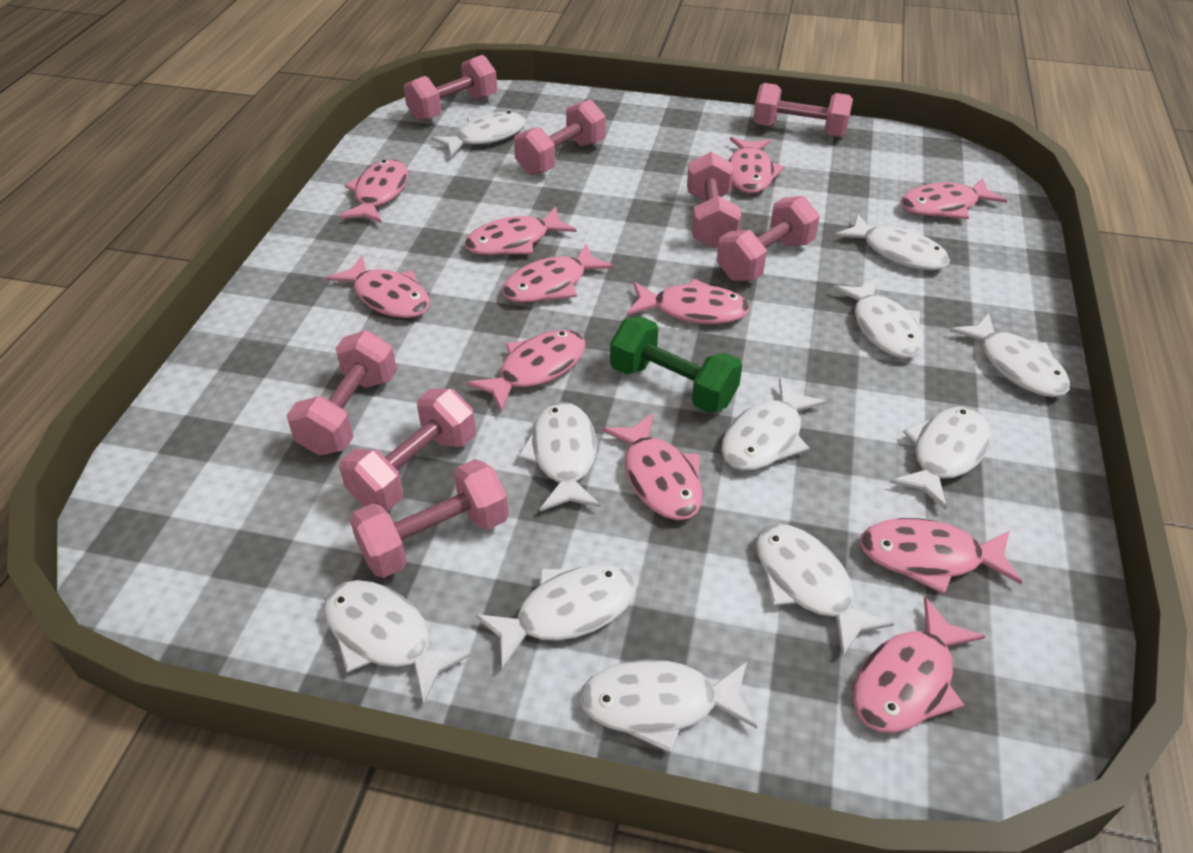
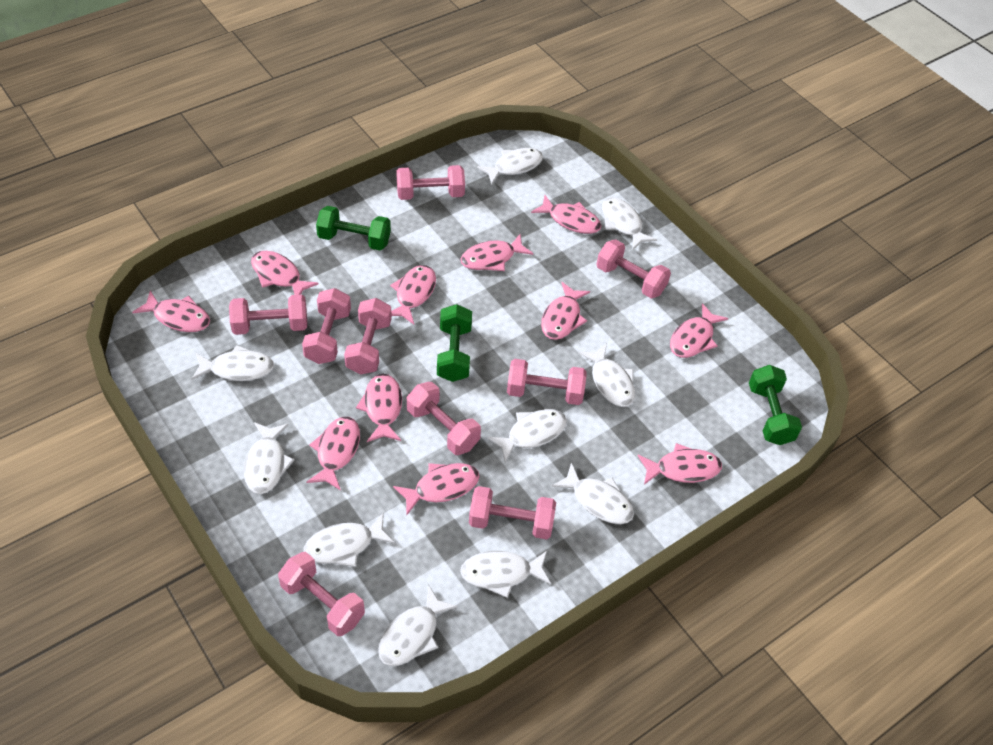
green dumbbell: [610,316,742,413] = 1 -> [316,206,391,251] [437,304,472,382] [749,365,802,445] = 3
pink dumbbell: [286,330,397,456] [339,389,476,511] [350,459,509,578] [404,55,497,121] [514,99,606,175] [687,152,741,249] [717,196,820,281] [753,83,853,137] = 8 -> [229,295,307,335] [278,552,365,636] [302,288,351,364] [344,298,392,374] [396,165,465,200] [407,382,481,455] [469,486,556,539] [507,359,587,405] [596,239,671,298] = 9
white fish: [324,580,472,705] [431,111,526,157] [475,565,636,669] [518,402,601,511] [579,659,757,753] [721,378,827,471] [756,524,894,657] [833,278,924,358] [834,214,950,271] [890,407,991,510] [950,313,1070,397] = 11 -> [191,345,274,381] [244,422,294,494] [303,513,395,567] [378,585,458,666] [460,551,551,598] [477,148,543,185] [487,409,567,463] [551,463,634,524] [578,344,635,407] [602,197,657,250] = 10

